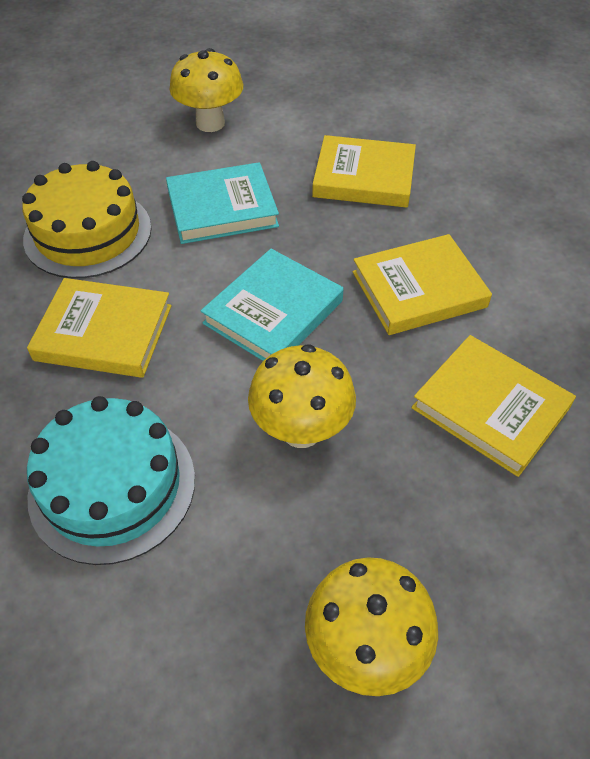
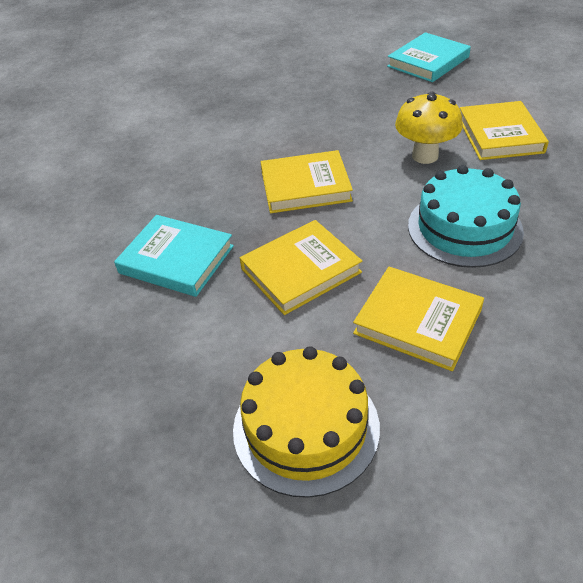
yellow mushroom: [169,48,243,132] [248,344,356,448] [305,557,438,696] = 3 -> [395,92,463,164] = 1

